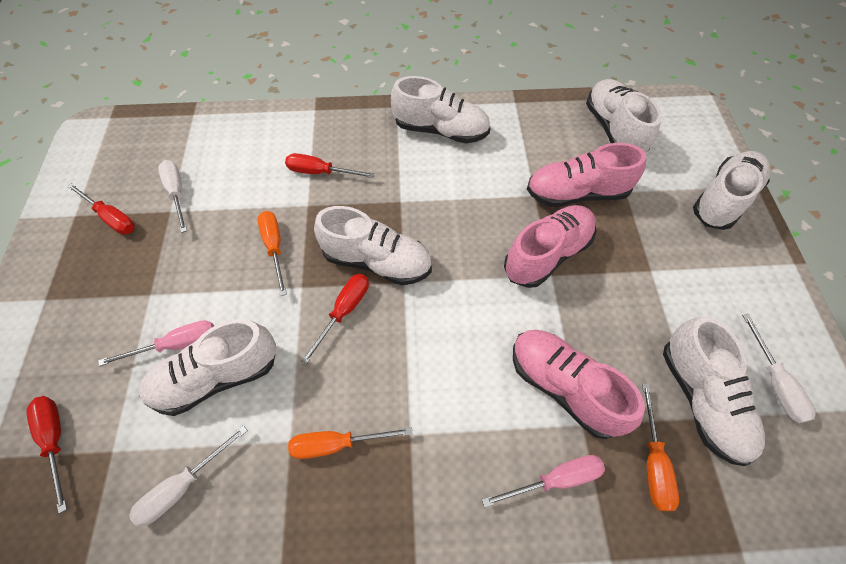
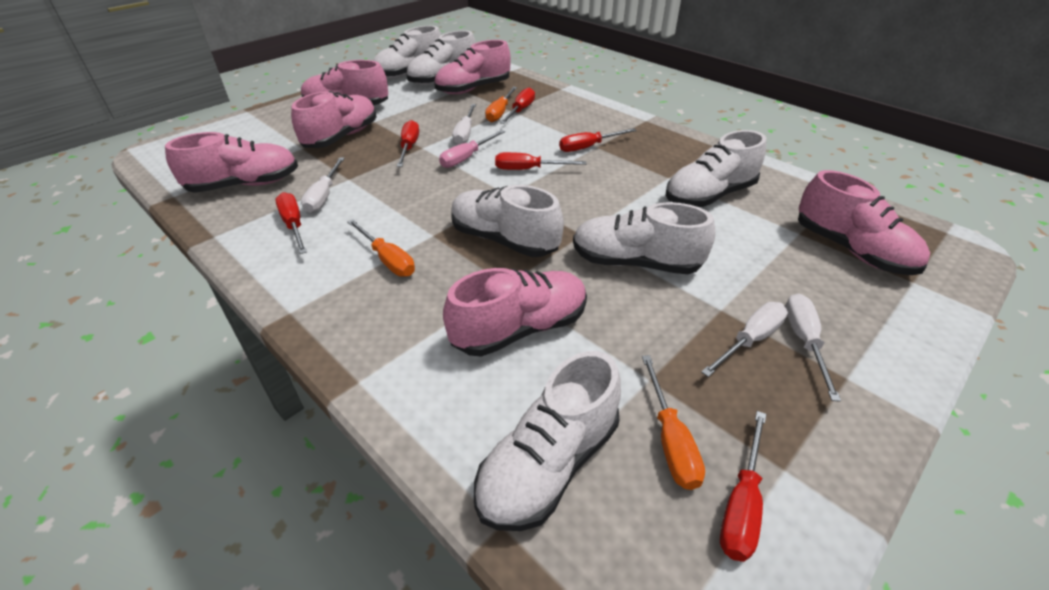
pink screwdriver: [98,320,214,366] [482,455,605,507] = 2 -> [439,130,505,168] = 1
pink shoe: [504,205,596,288] [513,330,645,439] [527,143,646,207] = 3 -> [165,132,298,193] [291,91,377,148] [301,60,388,105] [434,40,511,94] [443,268,587,357] [798,170,930,275] = 6
red screwdriver: [26,396,67,514] [67,183,135,235] [285,153,375,178] [300,274,369,365] = 4 -> [275,192,307,254] [397,120,419,167] [495,152,586,170] [500,88,535,124] [559,128,637,152] [720,411,766,562] = 6
white screwdriver: [129,425,248,527] [158,160,187,233] [742,314,816,423] = 3 -> [301,157,345,213] [452,104,476,145] [701,302,788,377] [785,294,841,402] = 4

